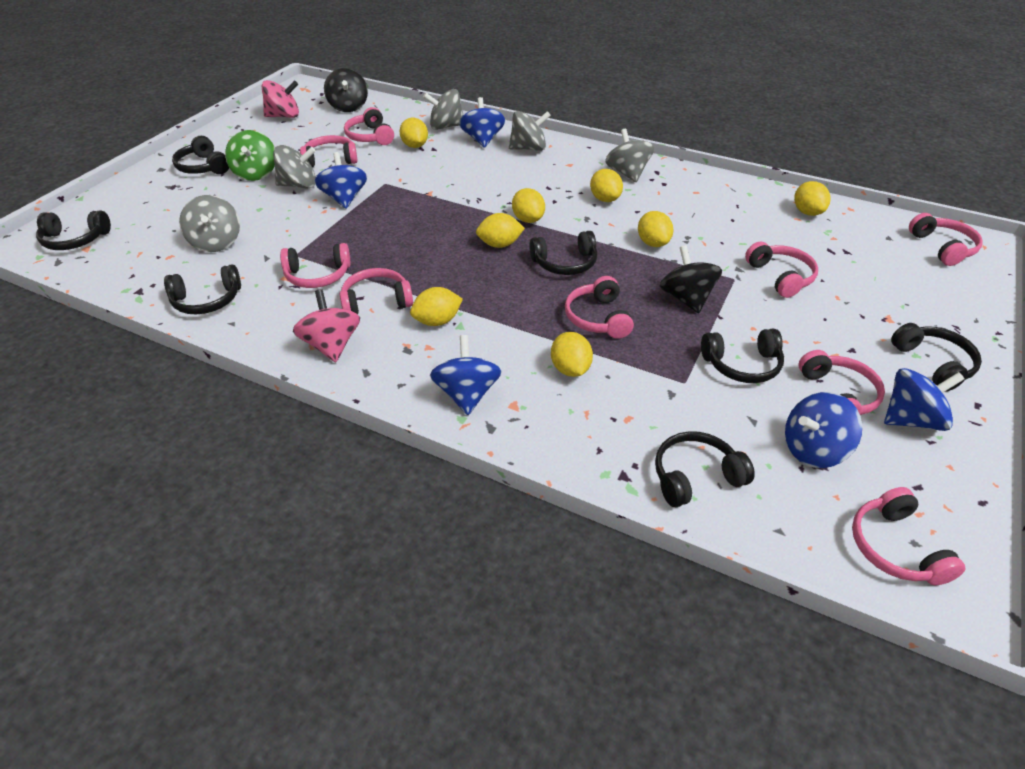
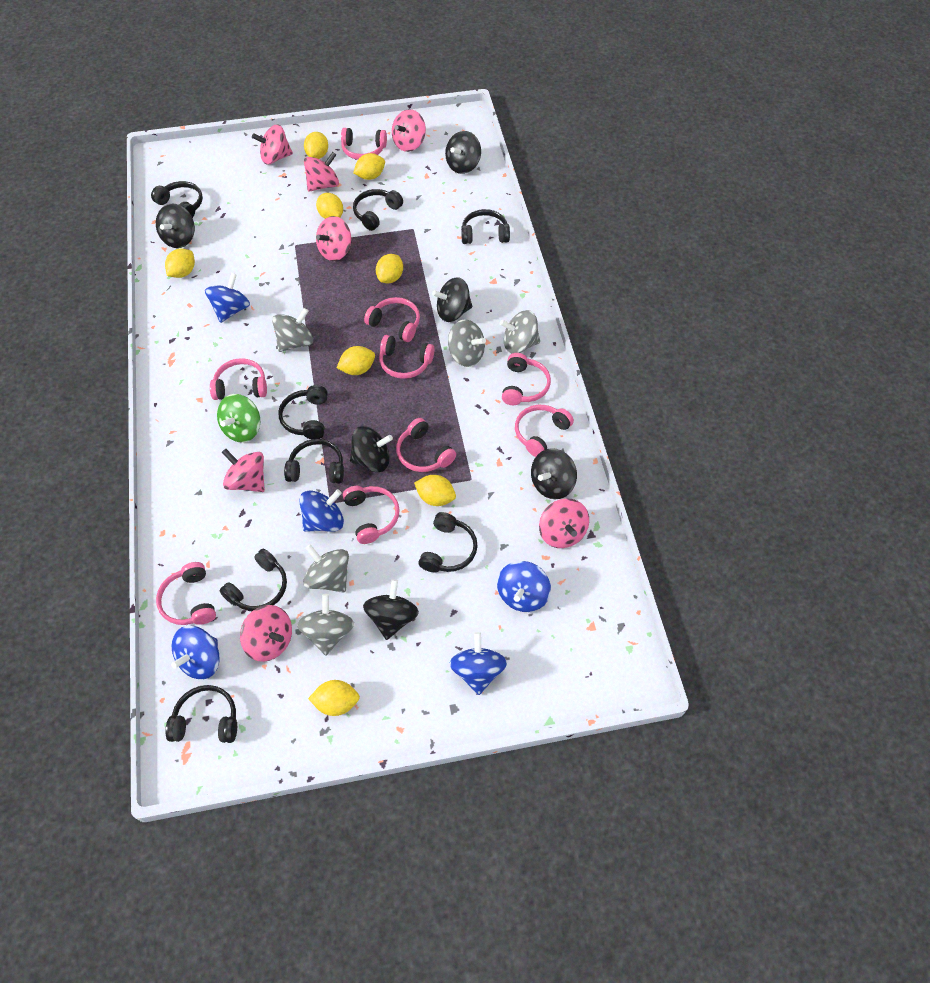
black headphones: [36,211,111,250] [164,265,241,314] [172,136,229,174] [529,231,597,275] [655,431,755,507] [701,329,784,383] [891,323,982,391] = 7 -> [151,181,203,218] [165,685,237,743] [219,549,287,611] [278,385,328,439] [284,439,344,484] [353,189,403,231] [419,512,478,572] [461,209,510,244] = 8
black spinning top: [324,68,368,112] [660,245,722,313] = 2 -> [156,203,195,248] [350,426,393,472] [363,579,419,640] [432,277,473,322] [445,131,481,174] [531,448,577,499] = 6
pink spinning top: [262,80,299,118] [293,289,360,362] = 2 -> [221,449,265,492] [240,605,292,662] [252,124,293,164] [304,152,339,192] [316,216,351,261] [392,109,426,152] [539,498,589,548] = 7

